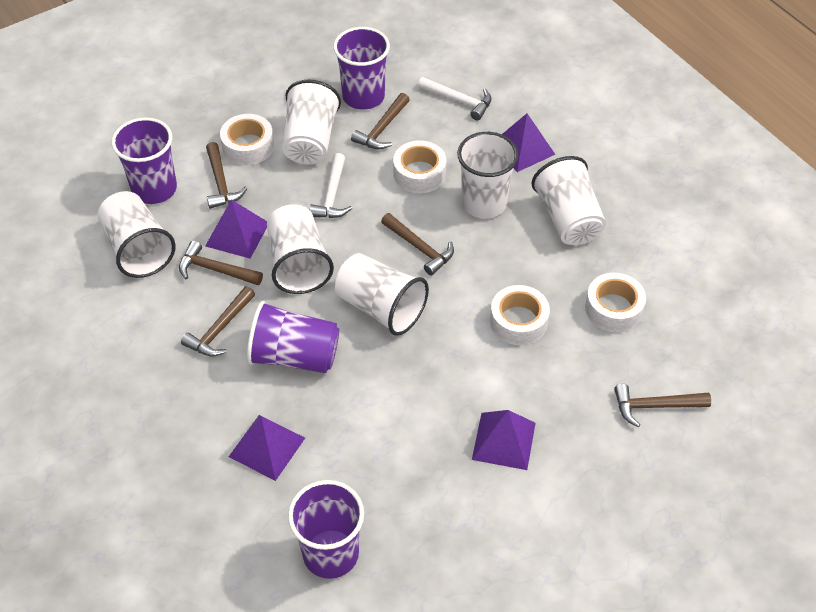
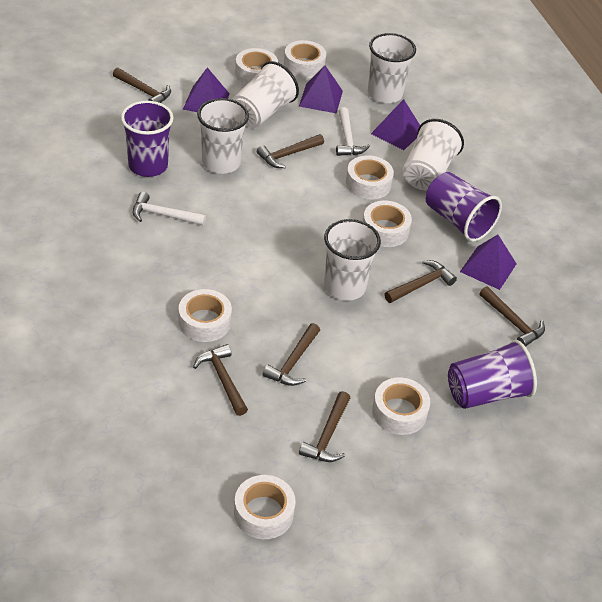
brown hammer: [179,241,263,285] [181,286,255,357] [206,142,247,209] [351,93,410,149] [381,213,454,276] [614,384,711,427] = 6 -> [113,68,171,103] [193,344,248,416] [257,134,324,168] [262,323,320,386] [299,391,350,462] [384,260,457,303] [479,286,545,347] = 7
purple cup: [111,117,177,204] [247,301,339,373] [288,480,364,579] [333,27,390,110] = 4 -> [121,101,174,177] [426,172,502,242] [448,340,537,409] = 3
white cup: [98,191,176,278] [267,204,334,294] [282,79,341,164] [335,253,429,336] [457,132,519,219] [532,156,606,245] = 6 -> [197,98,249,174] [232,61,299,128] [324,219,381,301] [368,33,416,103] [402,119,464,190] = 5
white tape: [220,114,274,165] [393,140,447,193] [490,285,550,345] [585,273,646,332] = 4 -> [178,289,232,342] [234,475,296,539] [235,48,278,85] [284,40,326,78] [346,155,394,200] [363,201,412,247] [372,377,430,435] = 7

